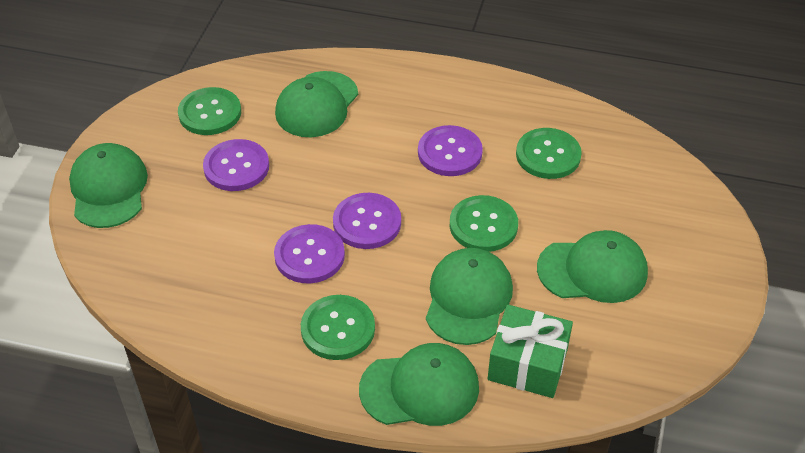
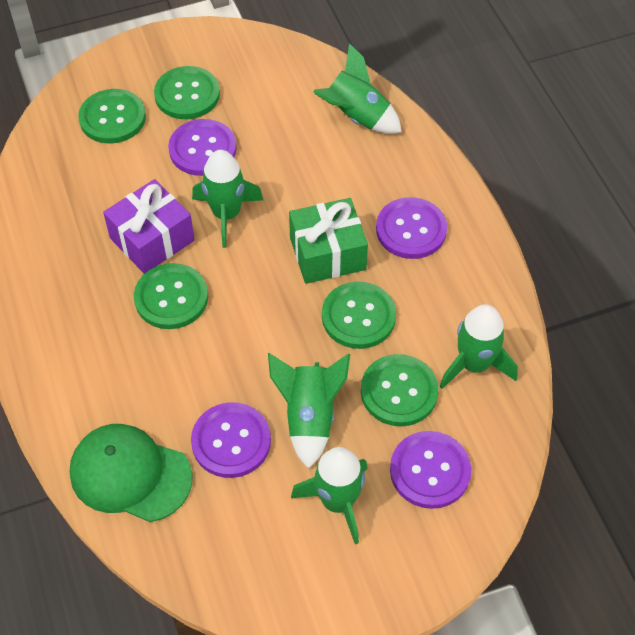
green button: [178,87,241,135] [301,295,375,360] [450,195,518,252] [516,128,582,179] = 4 -> [78,89,146,144] [134,263,208,329] [154,66,220,119] [322,282,396,349] [361,354,438,426] = 5
green cap: [69,143,148,228] [275,71,358,137] [359,343,479,426] [426,248,513,345] [537,230,648,303] = 5 -> [70,424,192,522] = 1
green rocket: none = 0 -> [192,150,263,248] [268,353,350,469] [291,447,367,544] [313,43,402,134] [440,304,518,389] = 5
purple gift: none = 0 -> [103,179,195,274] = 1

